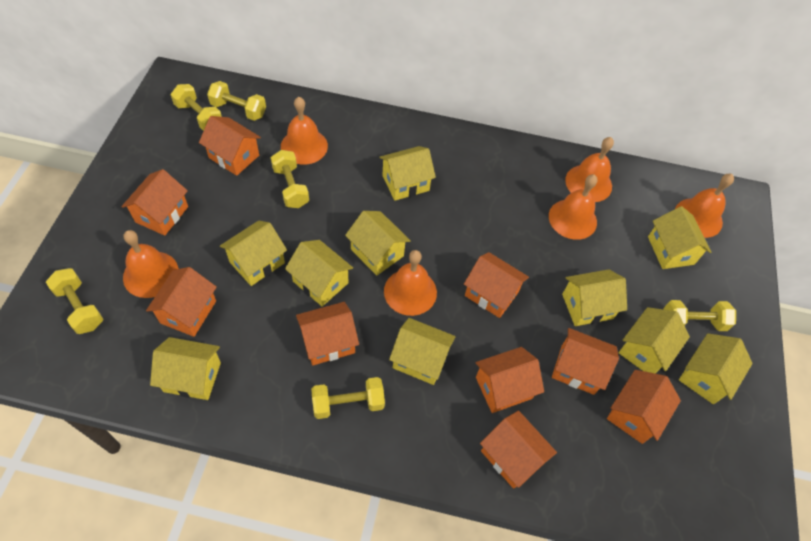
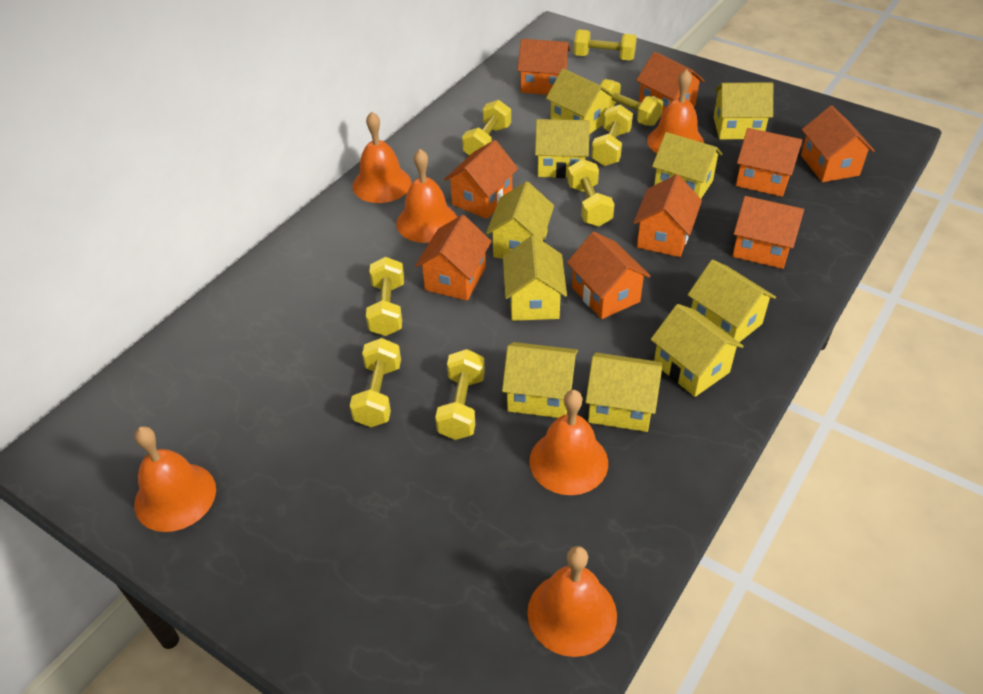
yellow dumbbell: [46,268,103,334] [171,84,222,131] [207,81,266,121] [271,150,309,208] [311,377,385,419] [664,300,736,331] = 6 -> [350,338,401,427] [366,257,404,336] [435,349,485,440] [462,100,511,156] [567,159,614,227] [574,30,637,61] [591,105,633,166] [600,79,663,126] = 8

